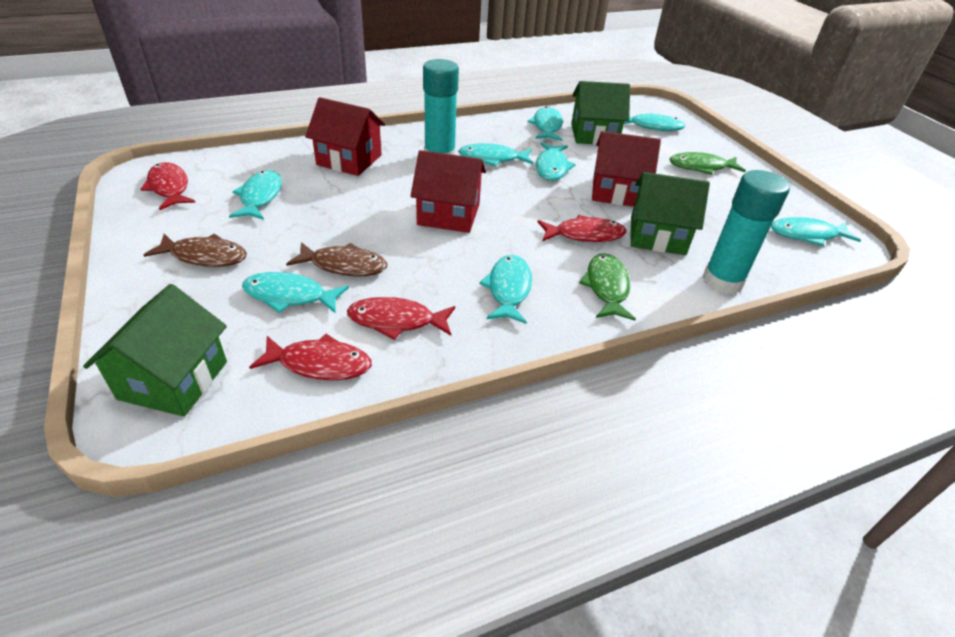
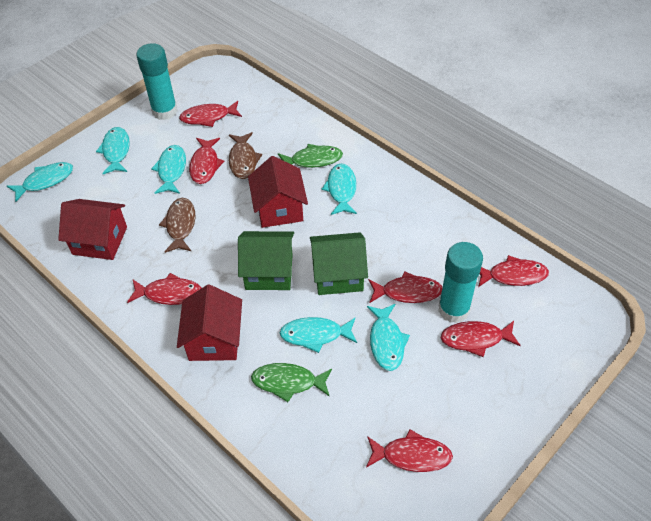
green house: [83,284,227,417] [571,81,630,145] [631,172,710,255] = 3 -> [238,231,294,290] [310,232,368,295] = 2
red fish: [140,162,195,210] [249,334,372,381] [347,297,455,340] [538,215,627,242] = 4 -> [127,273,202,305] [179,101,242,127] [189,138,224,184] [366,429,453,472] [368,271,443,303] [441,321,521,357] [478,255,549,287] = 7
turquoise fish: [229,170,282,220] [242,272,349,313] [458,143,533,167] [479,255,532,324] [527,107,563,141] [536,142,576,181] [624,113,685,131] [771,217,861,247] = 8 -> [7,162,73,202] [96,127,130,174] [151,145,186,194] [280,317,357,353] [322,163,357,215] [367,304,410,371] = 6

